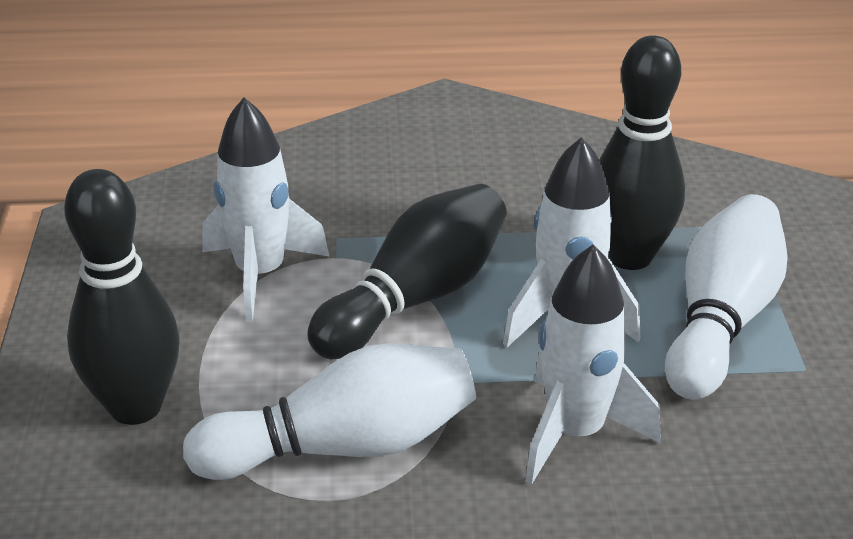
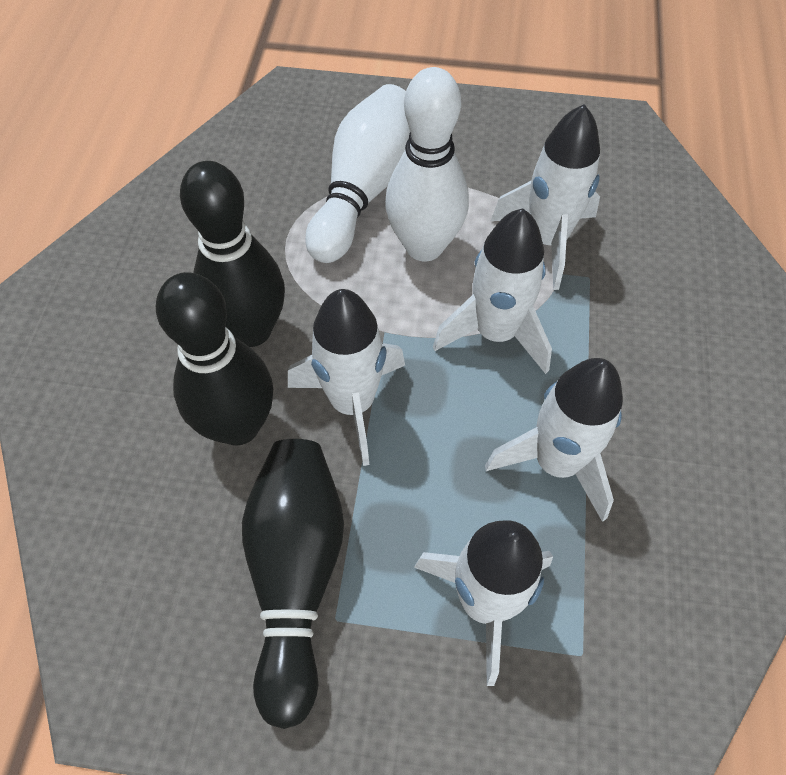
white rocket: [202,97,329,322] [503,137,641,347] [525,244,661,485] = 3 -> [288,289,405,466] [414,520,553,686] [433,208,552,374] [485,358,623,522] [491,104,600,290] = 5

